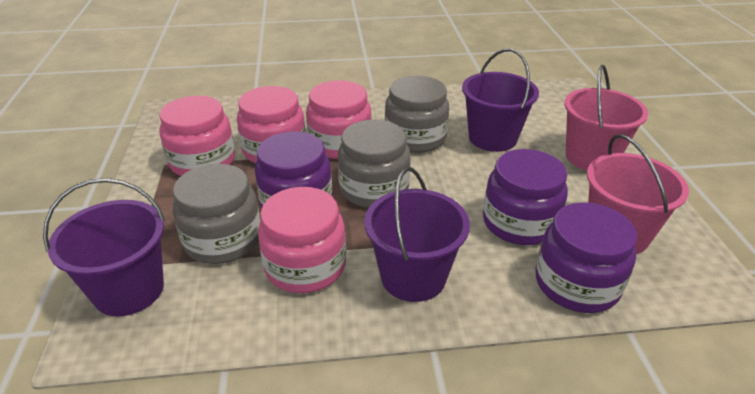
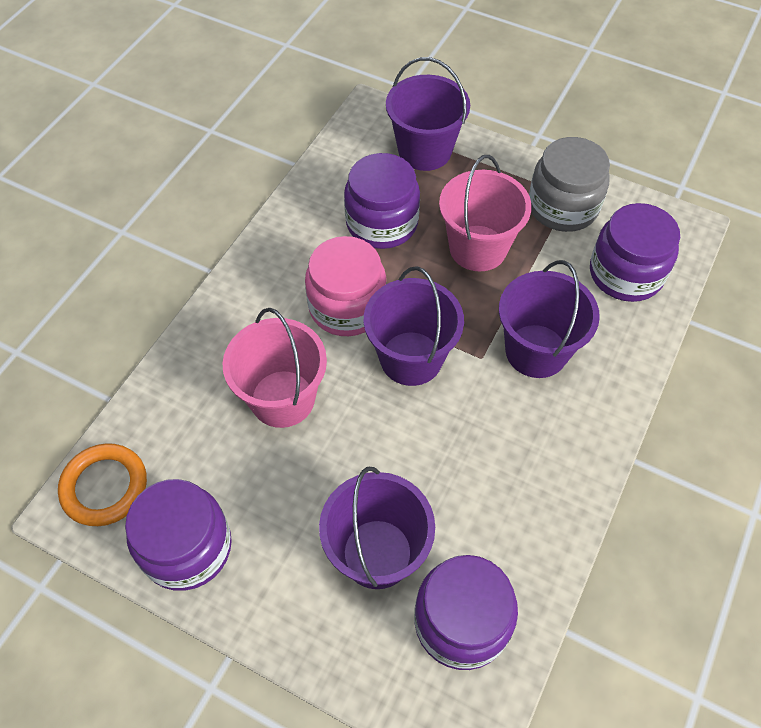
grey jar: [173,164,261,264] [338,120,411,208] [385,76,449,153] = 3 -> [529,137,610,232] = 1
orange ring: none = 0 -> [58,443,147,526] = 1
pink jar: [159,96,235,176] [237,86,306,164] [258,187,346,293] [306,80,372,159] = 4 -> [305,236,387,336] = 1
purple bucket: [43,178,165,316] [364,167,470,302] [462,48,539,152] = 3 -> [319,467,435,589] [364,266,464,386] [386,57,470,171] [499,260,600,378] = 4
purple jar: [255,131,332,207] [483,149,568,245] [536,202,637,313] = 3 -> [125,479,232,591] [344,153,420,249] [414,555,518,670] [590,203,680,302] = 4

